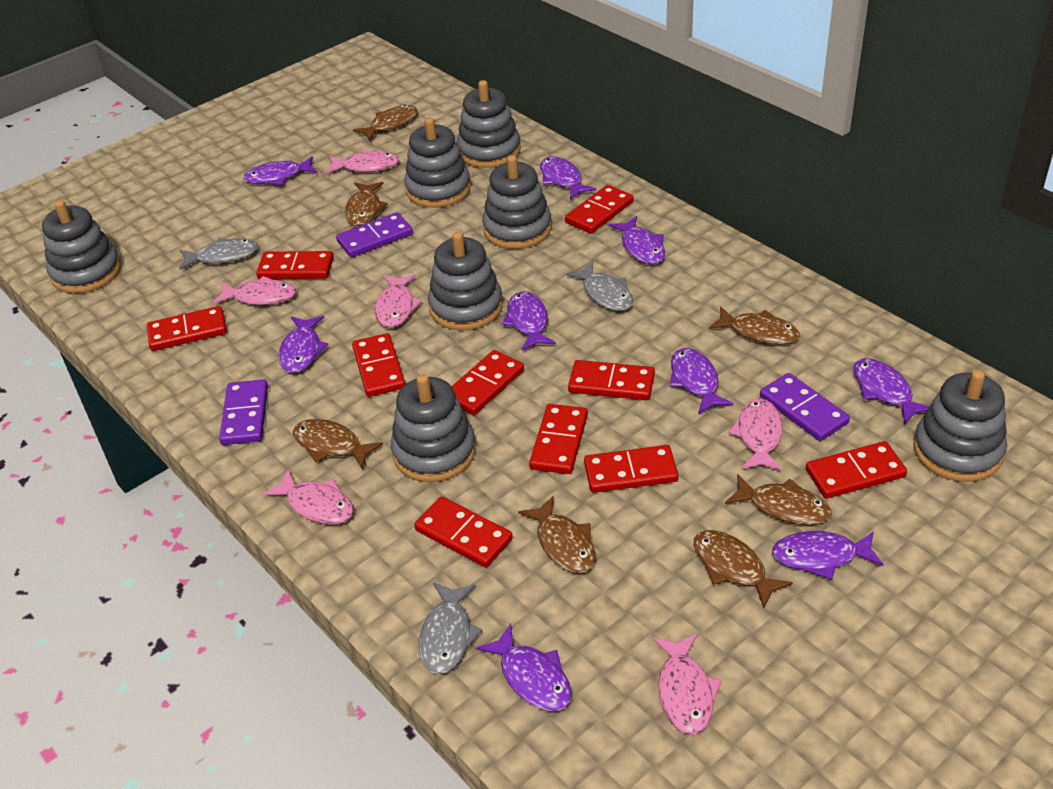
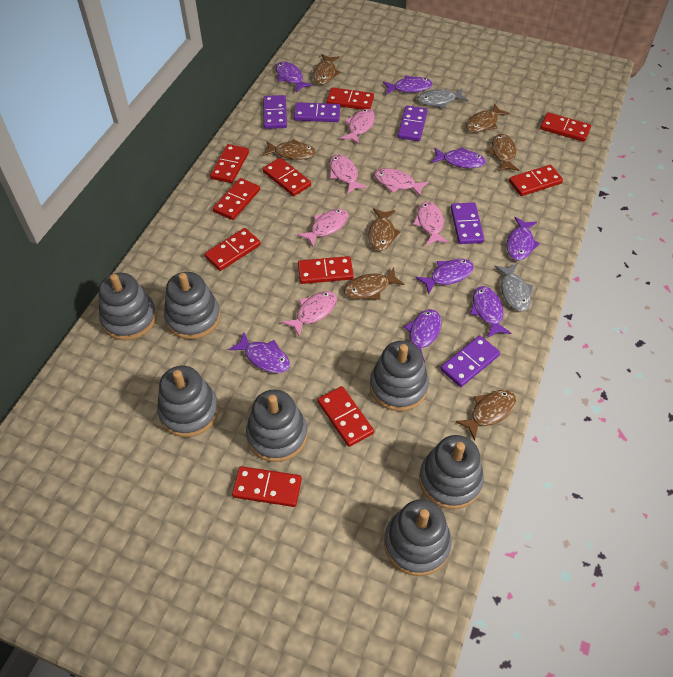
grey fish: [179,238,258,270] [419,583,482,674] [566,261,633,311] = 3 -> [417,88,468,108] [494,263,533,311] = 2
purple domino: [219,379,268,445] [336,212,413,257] [760,373,850,441] = 3 -> [263,95,287,129] [294,102,340,122] [398,106,428,141] [440,335,500,387] [451,203,484,244] = 5
purple fish: [243,156,318,185] [278,316,329,373] [476,623,572,711] [502,291,556,350] [540,156,596,200] [608,216,665,264] [670,348,734,414] [772,531,884,579] [853,358,929,424] = 9 -> [228,332,290,373] [276,62,313,92] [383,76,432,95] [404,309,441,363] [416,259,474,295] [431,147,486,168] [470,286,512,338] [506,217,540,260] = 8

